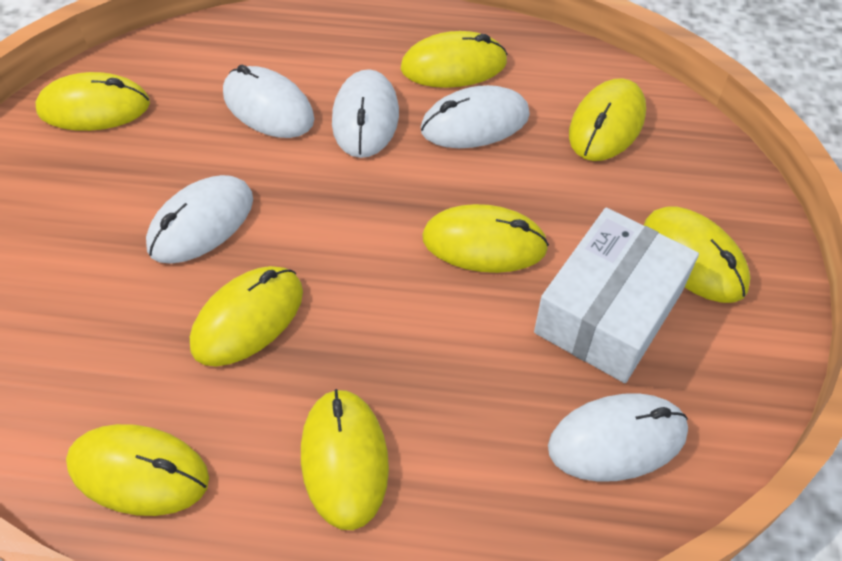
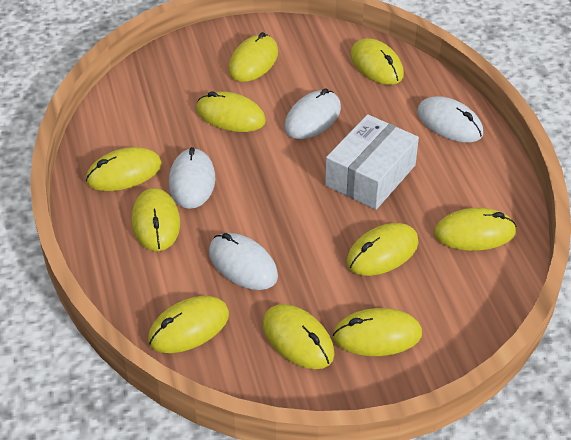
white mouse: [146,175,253,264] [223,65,314,138] [332,69,399,158] [421,85,530,148] [548,393,688,482] = 5 -> [169,147,215,209] [209,233,278,290] [285,88,341,139] [417,96,483,143] = 4
yellow mouse: [36,72,150,131] [66,424,209,516] [190,266,303,366] [301,389,389,530] [401,31,508,88] [422,204,549,273] [569,78,646,161] [644,207,751,303] = 8 -> [86,147,162,191] [132,188,180,251] [148,296,229,353] [196,91,266,132] [229,32,278,82] [263,304,335,369] [333,308,422,356] [347,223,419,276] [351,38,404,85] [434,208,516,251] = 10

